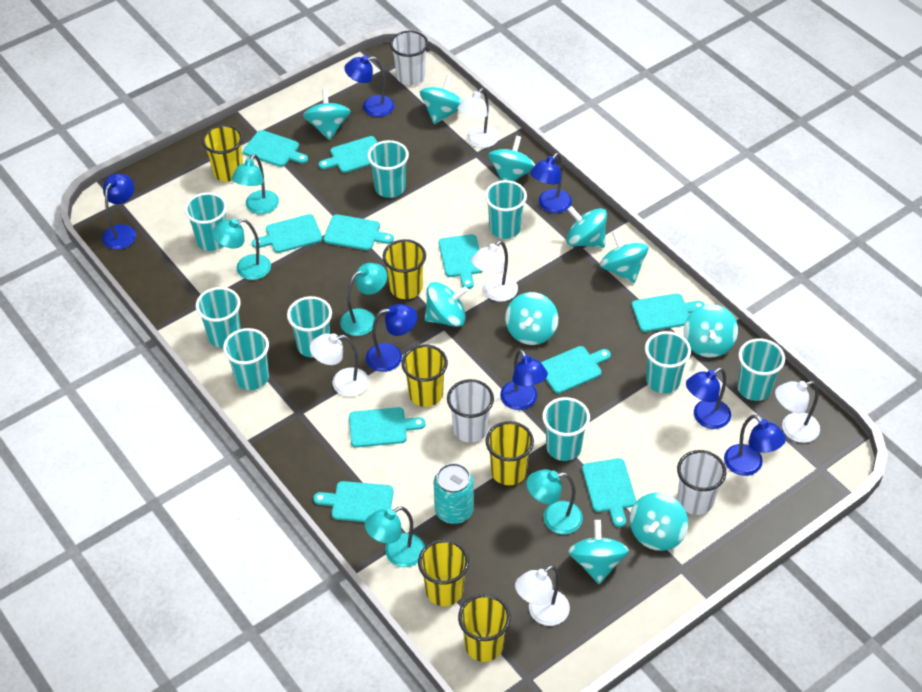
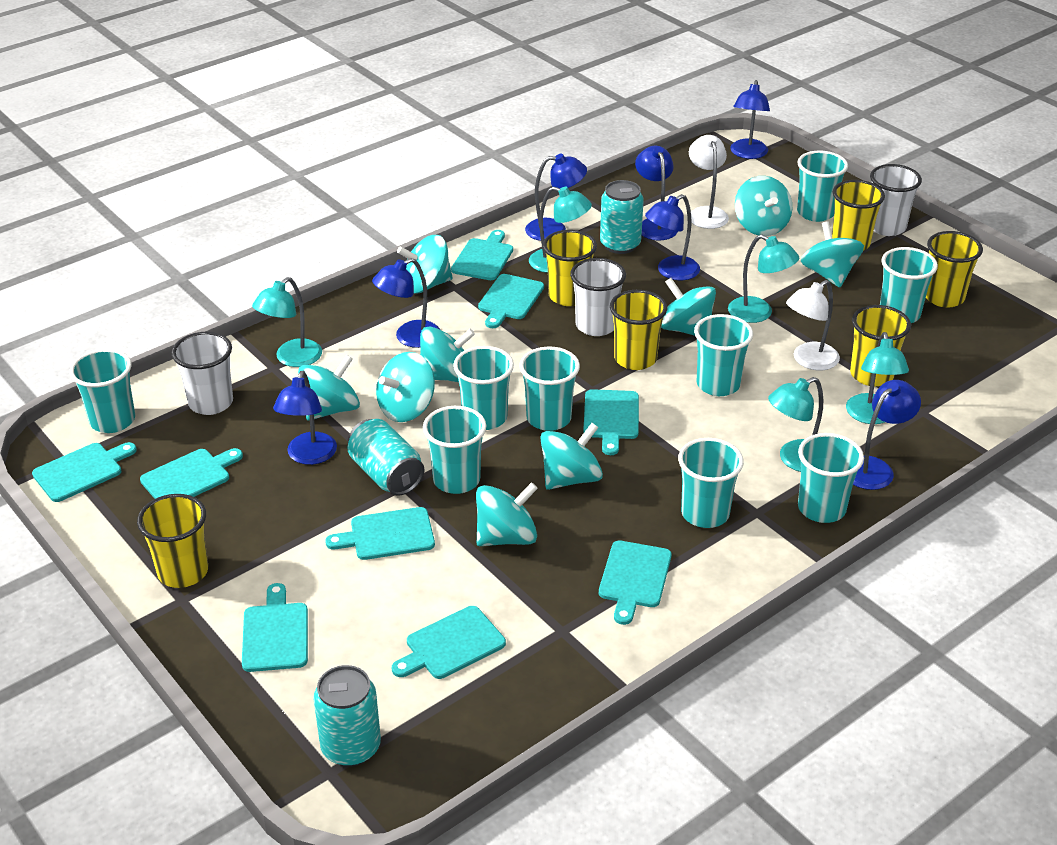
turquoise can: [434,463,474,524] = 1 -> [313,665,381,767] [347,419,424,496] [600,180,644,254] = 3
turquoise cutting board: [243,130,308,167] [252,214,322,253] [313,481,394,522] [319,136,378,173] [323,214,394,250] [349,407,426,448] [439,234,483,289] [541,346,611,394] [582,458,636,527] [632,293,705,332] = 10 -> [32,442,137,502] [140,448,243,499] [242,583,308,672] [325,507,435,560] [392,606,506,679] [451,230,513,280] [478,274,544,328] [583,389,639,455] [599,540,672,625] = 9
turquoise spinning top: [303,89,351,140] [420,75,462,124] [425,282,468,327] [488,135,535,181] [505,292,558,345] [566,206,607,248] [568,520,629,584] [600,231,648,283] [630,493,688,551] [684,304,738,357] = 10 -> [298,355,360,420] [376,352,435,422] [397,235,453,294] [420,327,475,382] [476,482,538,546] [540,423,603,490] [661,278,716,336] [735,176,793,236] [801,221,864,288] = 9
white lamp: [310,334,369,397] [457,88,499,148] [471,241,518,302] [515,565,570,626] [775,381,820,443] = 5 -> [689,135,729,229] [786,280,840,370] = 2

